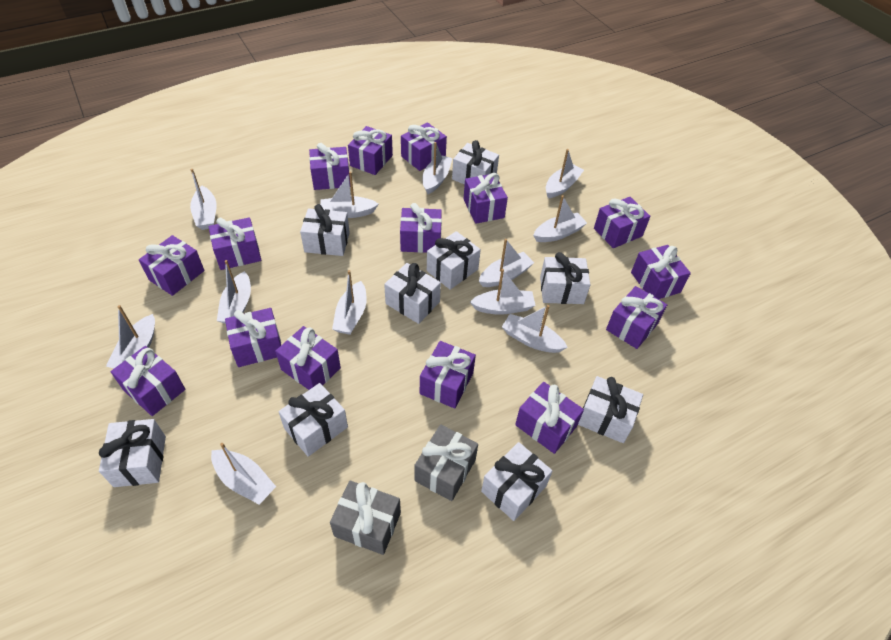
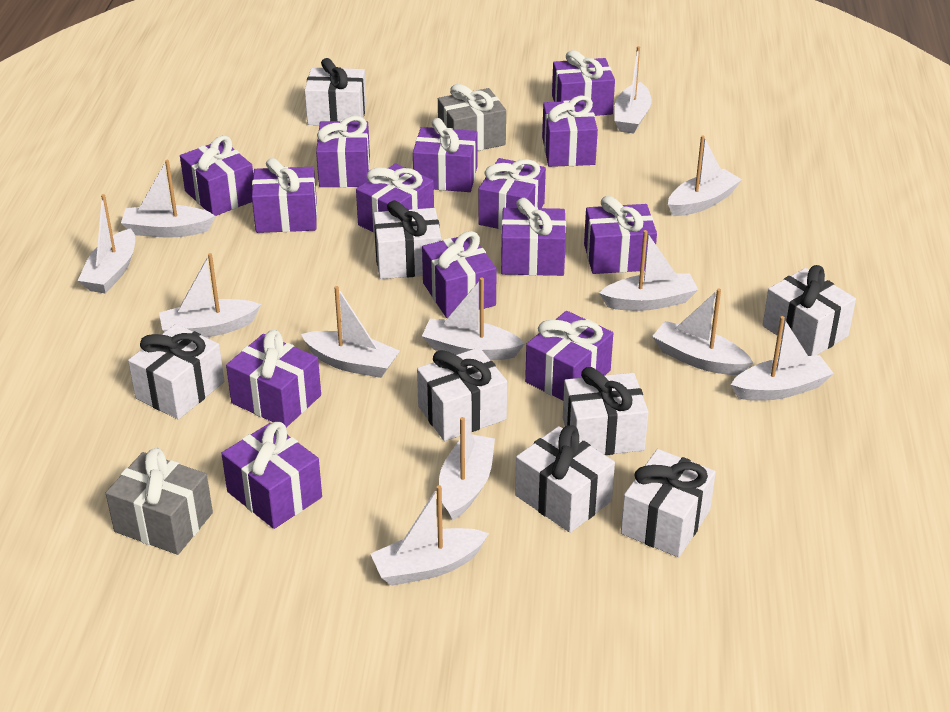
purple gift: [110,346,185,416] [139,235,204,296] [209,217,261,270] [225,308,281,367] [275,326,341,390] [309,143,350,190] [348,126,393,175] [400,203,442,253] [401,122,447,171] [420,341,476,409] [464,173,508,224] [515,382,584,454] [594,197,651,248] [606,286,667,349] [631,245,691,299] = 15 -> [180,135,253,216] [221,422,322,529] [226,330,321,427] [252,158,317,233] [316,116,370,188] [356,163,434,234] [413,118,478,192] [422,231,497,318] [478,158,546,230] [501,198,566,276] [525,311,613,401] [542,96,598,167] [552,50,615,116] [584,196,657,274] = 14
white gift: [99,419,166,487] [278,383,348,457] [300,204,350,256] [384,263,441,324] [427,231,481,290] [452,140,499,185] [481,442,553,521] [540,252,591,304] [578,376,643,443] = 9 -> [128,324,224,419] [304,58,367,125] [374,200,441,279] [417,348,507,441] [515,425,615,533] [563,367,648,455] [621,449,716,557] [763,265,856,356] = 8

